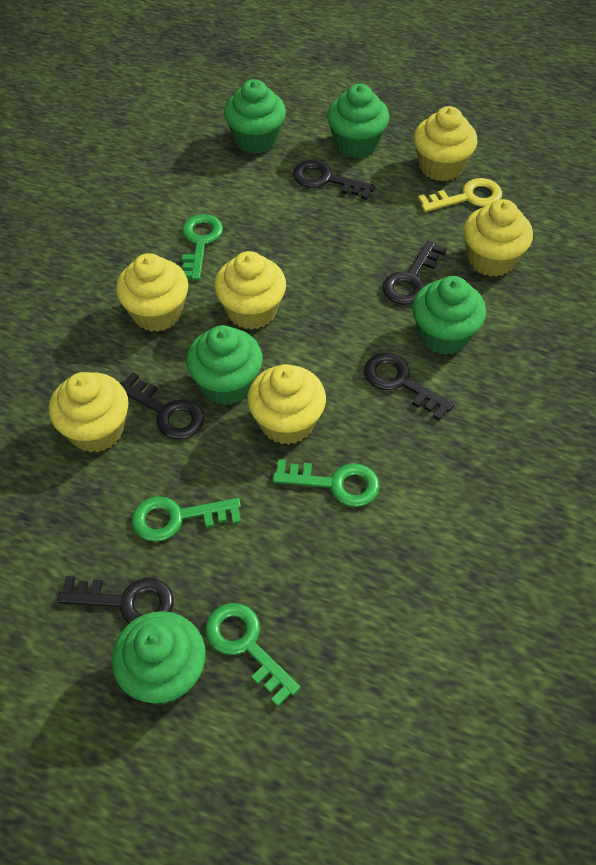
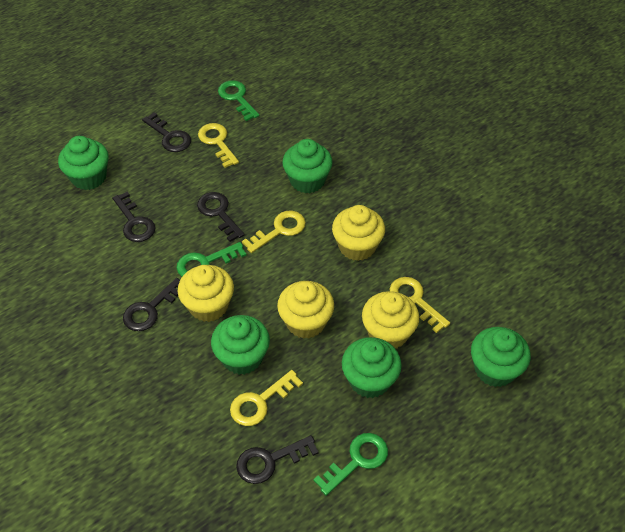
green key: [132,496,241,542] [182,214,223,280] [205,603,300,707] [273,459,380,507] = 4 -> [177,242,247,276] [218,80,259,121] [313,433,388,496] = 3
yellow cupcake: [49,372,129,453] [116,253,189,332] [214,251,286,330] [247,364,326,445] [414,106,478,181] [463,199,533,277] = 6 -> [178,265,234,322] [277,281,334,339] [332,205,385,261] [362,291,419,349] = 4
yellow key: [418,178,502,212] = 1 -> [198,123,239,168] [230,370,303,426] [242,211,306,253] [390,277,450,333] = 4

